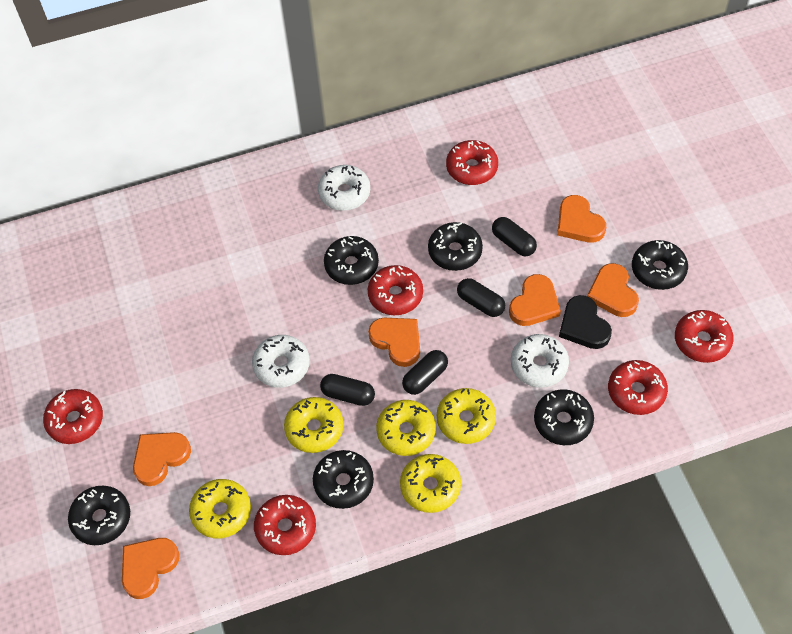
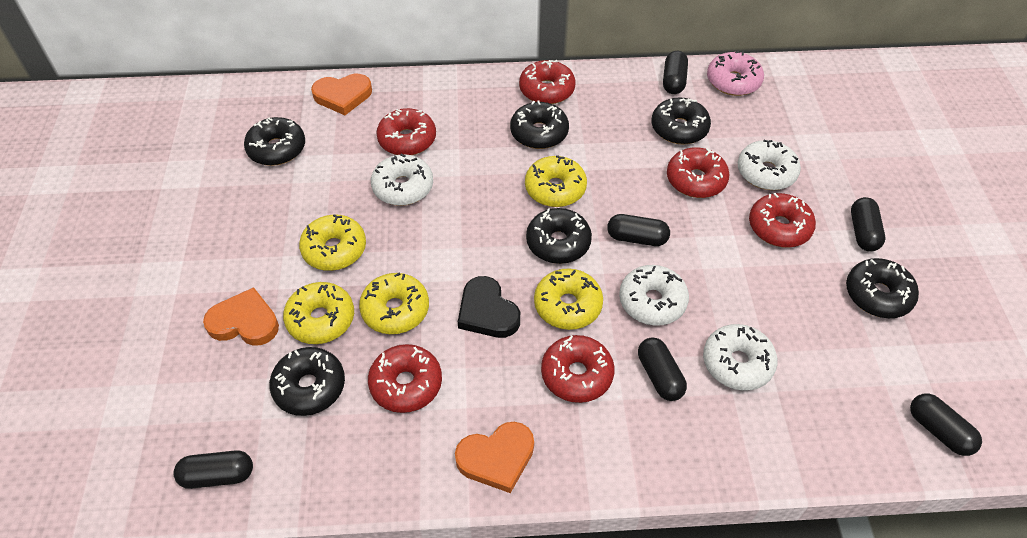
black capsule: [320,374,375,406] [402,350,448,395] [457,278,505,317] [492,217,537,256] = 4 -> [173,450,253,489] [607,214,670,246] [638,337,687,401] [663,51,688,94] [851,197,885,252] [910,394,982,456] = 6
orange heart: [122,538,180,599] [133,432,191,486] [368,318,420,367] [509,274,561,326] [557,195,606,243] [587,263,639,317] = 6 -> [203,287,279,346] [311,74,372,115] [455,422,534,493] = 3
pink donut: none = 0 -> [707,51,764,96] = 1
white donut: [252,335,310,388] [318,165,370,211] [511,334,569,387] = 3 -> [371,154,433,206] [619,265,689,326] [703,324,777,391] [738,140,801,190] = 4

